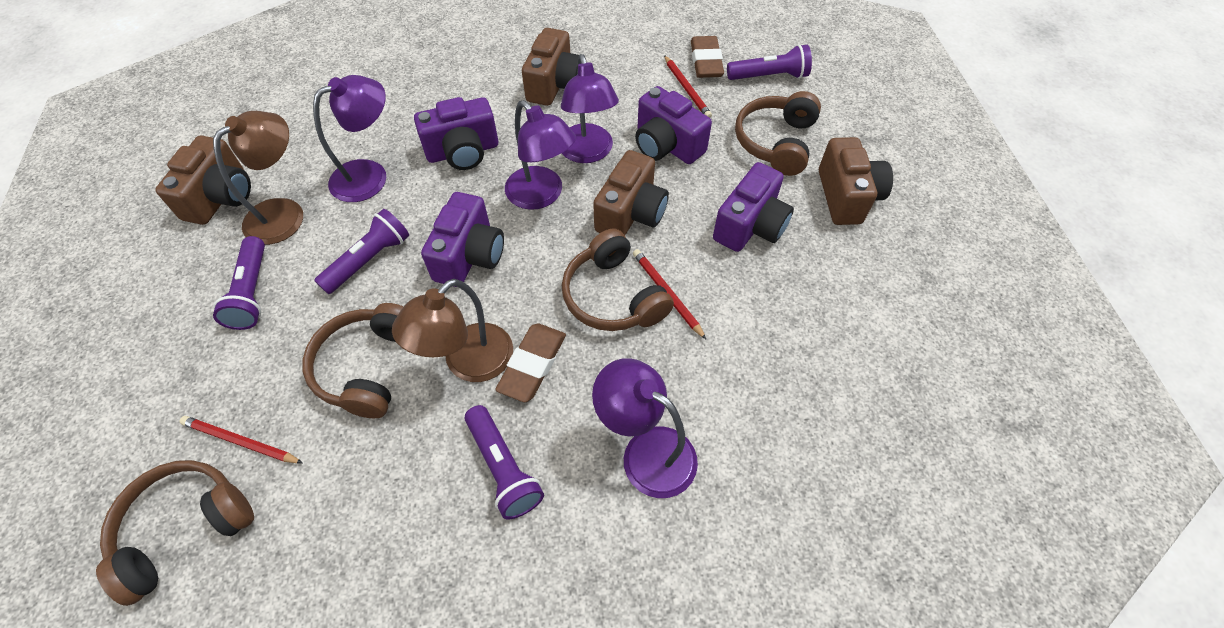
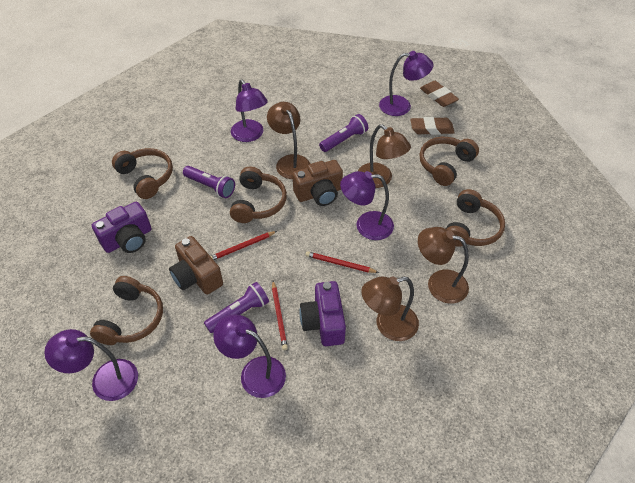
brown camera: [155,135,251,225] [522,28,579,106] [593,150,669,235] [819,137,893,225] = 4 -> [169,236,223,295] [293,160,343,206] = 2
brown headphones: [96,460,254,606] [302,303,404,418] [562,228,674,331] [735,91,821,176] = 4 -> [90,276,163,345] [112,148,173,199] [230,167,287,223] [420,137,479,186] [446,189,505,247] = 5
brown lamp: [213,111,303,245] [392,279,513,382] = 2 -> [267,102,310,179] [358,124,411,188] [361,276,419,341] [418,227,469,304] = 4
purple camera: [414,97,498,170] [421,192,504,287] [635,86,712,164] [713,162,794,252] = 4 -> [92,202,151,253] [299,281,346,346] = 2
purple flashlight: [213,236,265,330] [314,209,409,294] [465,405,544,519] [727,44,812,80] = 4 -> [183,166,235,198] [204,282,269,333] [319,114,368,152] = 3
purple lamp: [313,75,386,202] [505,100,576,210] [561,54,619,163] [592,358,698,498] = 4 -> [44,329,138,401] [213,314,286,398] [231,80,268,142] [340,171,394,240] [379,51,433,116] = 5

